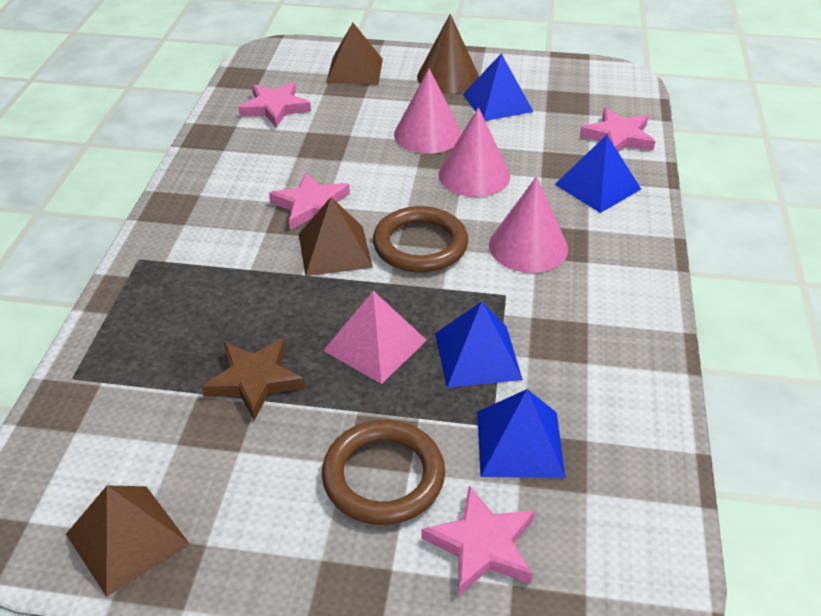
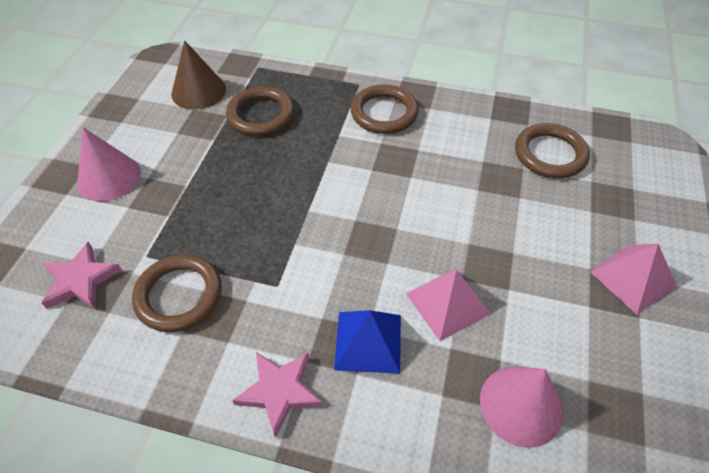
blue pyramid: [435,301,523,388] [463,53,533,121] [477,389,565,478] [555,135,641,213] = 4 -> [334,310,401,374] = 1
brown pyramid: [66,486,190,597] [299,197,373,276] [326,23,383,85] = 3 -> none = 0
brown ring: [322,420,445,525] [373,206,468,273] = 2 -> [132,254,222,332] [226,86,294,136] [351,84,419,134] [515,123,590,178] = 4
brown star: [202,338,305,420] = 1 -> none = 0
pink cone: [394,68,462,154] [439,107,510,197] [489,176,568,273] = 3 -> [77,127,141,201] [480,367,564,448] = 2
pink pyramid: [323,291,427,384] = 1 -> [406,269,491,341] [590,244,676,315] = 2
pink star: [239,82,311,128] [269,172,350,230] [422,486,535,596] [580,108,655,152] = 4 -> [42,242,122,309] [232,352,323,438] = 2

